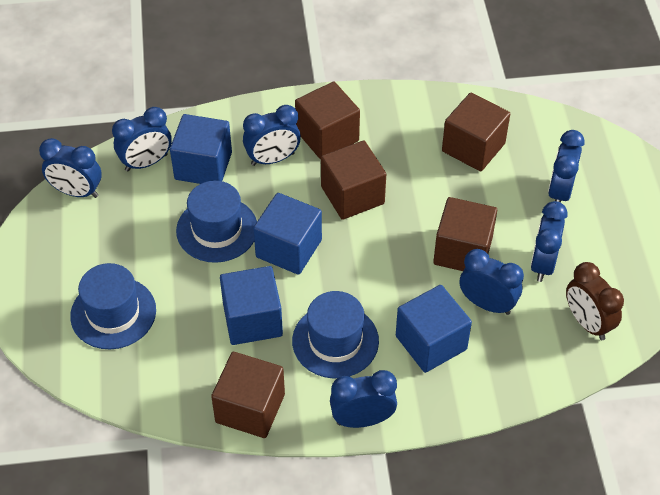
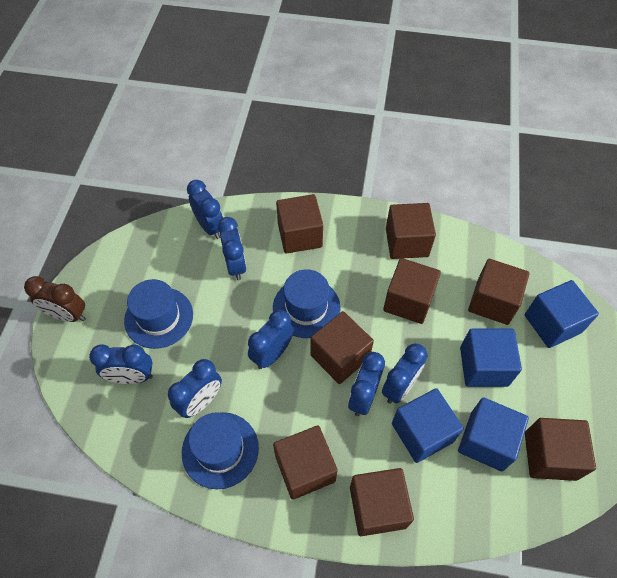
brown cube: [211,352,285,438] [295,82,360,159] [321,140,386,220] [433,197,497,271] [442,93,510,171] = 5 -> [273,426,338,500] [276,194,323,254] [311,311,374,384] [350,468,414,536] [383,258,441,324] [386,203,436,259] [468,259,530,325] [525,418,596,481] = 8

